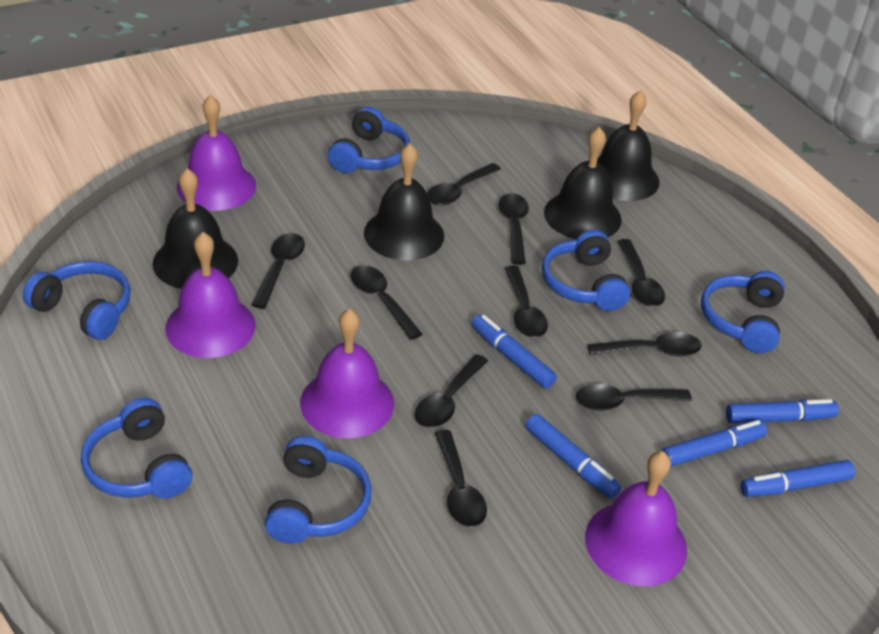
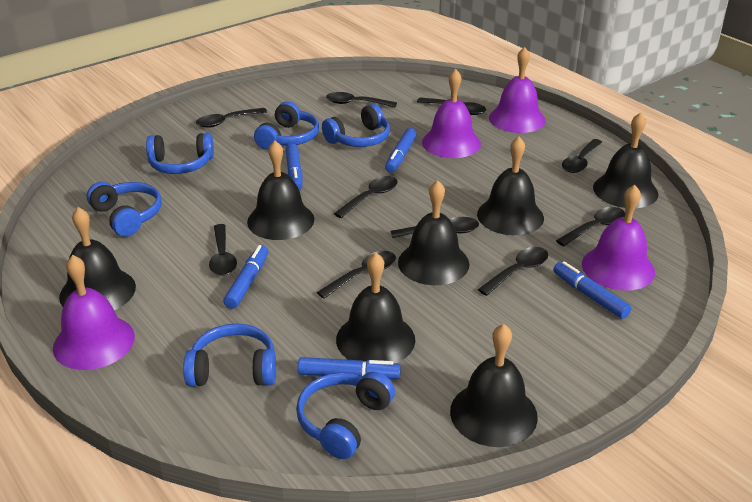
black bell: [152,168,238,289] [364,143,444,261] [544,127,622,239] [597,90,659,201] = 4 -> [59,207,136,310] [247,141,314,240] [336,252,415,363] [398,180,470,285] [450,324,538,447] [477,136,544,235] [593,112,658,208] = 7

